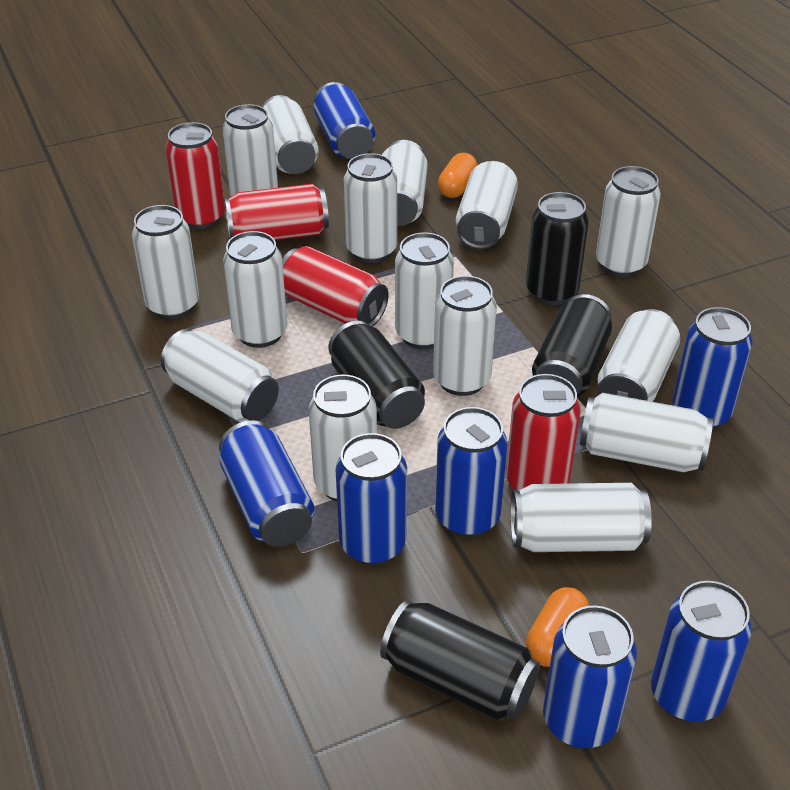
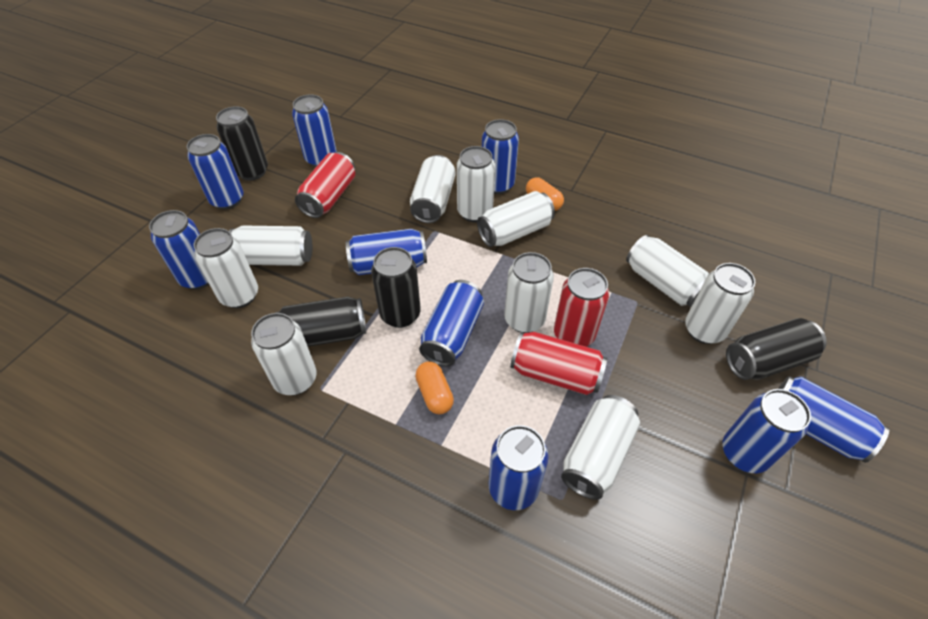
blue can: [219,420,314,547] [314,82,375,159] [336,433,407,565] [435,407,507,537] [543,605,637,748] [651,581,752,722] [672,307,752,429] = 7 -> [149,210,209,290] [187,134,243,210] [292,94,337,167] [346,229,427,275] [419,280,484,366] [482,119,519,194] [488,425,549,510] [723,389,811,473] [778,376,889,463] = 9
red can: [166,122,225,229] [224,184,329,240] [282,246,389,327] [506,374,580,490] = 4 -> [295,152,355,218] [510,332,607,395] [554,268,609,347] = 3
white can: [132,205,199,319] [161,329,279,422] [222,104,278,196] [223,231,287,348] [262,95,319,174] [309,375,377,501] [344,153,397,263] [382,140,428,226] [395,232,454,349] [433,276,497,396] [456,161,518,249] [511,483,652,552] [580,393,713,472] [596,166,661,277] [597,309,680,402] = 15 -> [194,228,258,308] [229,226,313,266] [251,313,317,395] [410,155,456,223] [457,146,495,222] [477,191,555,247] [504,252,554,333] [561,395,640,500] [626,235,709,307] [685,263,755,344] = 10

